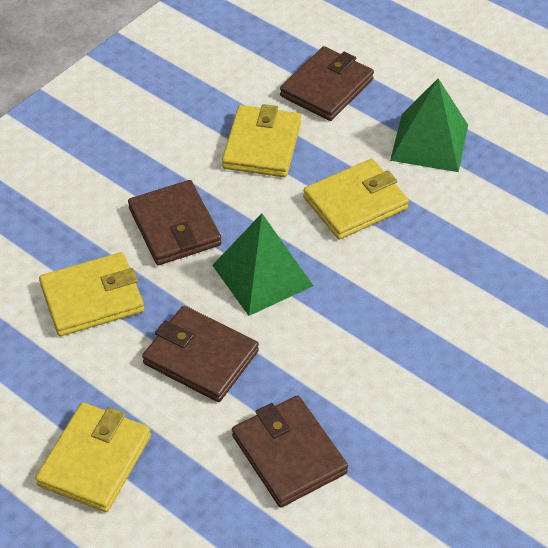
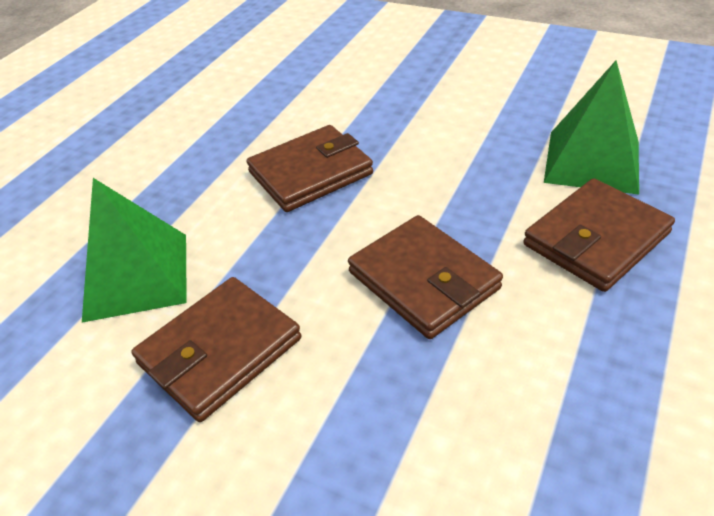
yellow wallet: [35,402,151,512] [39,252,144,336] [222,104,301,177] [303,159,409,240] = 4 -> none = 0

